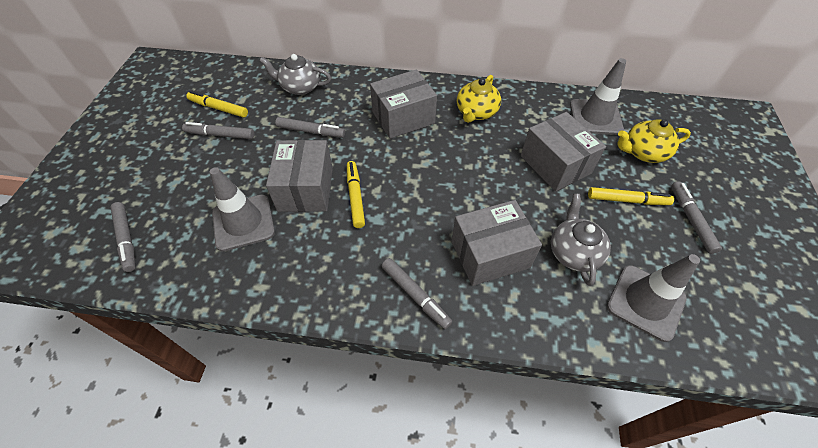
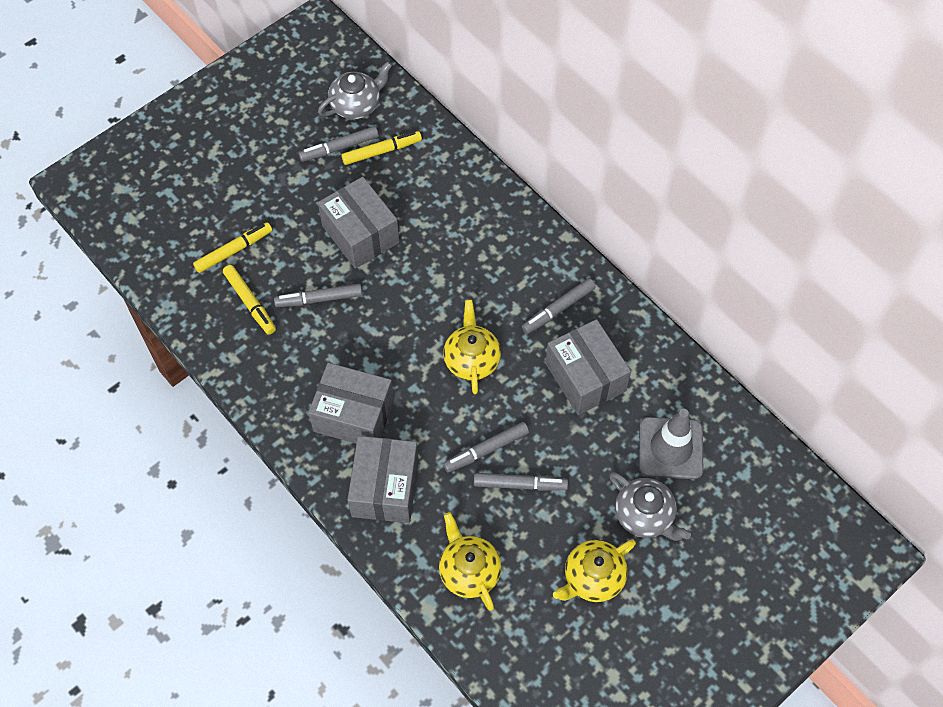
grey traffic cone: [210,167,275,252] [570,58,626,135] [607,254,700,342] = 3 -> [639,409,703,479] = 1
yellow teapot: [457,75,501,123] [618,119,691,163] = 2 -> [439,512,501,611] [443,300,501,394] [553,539,636,602] = 3

